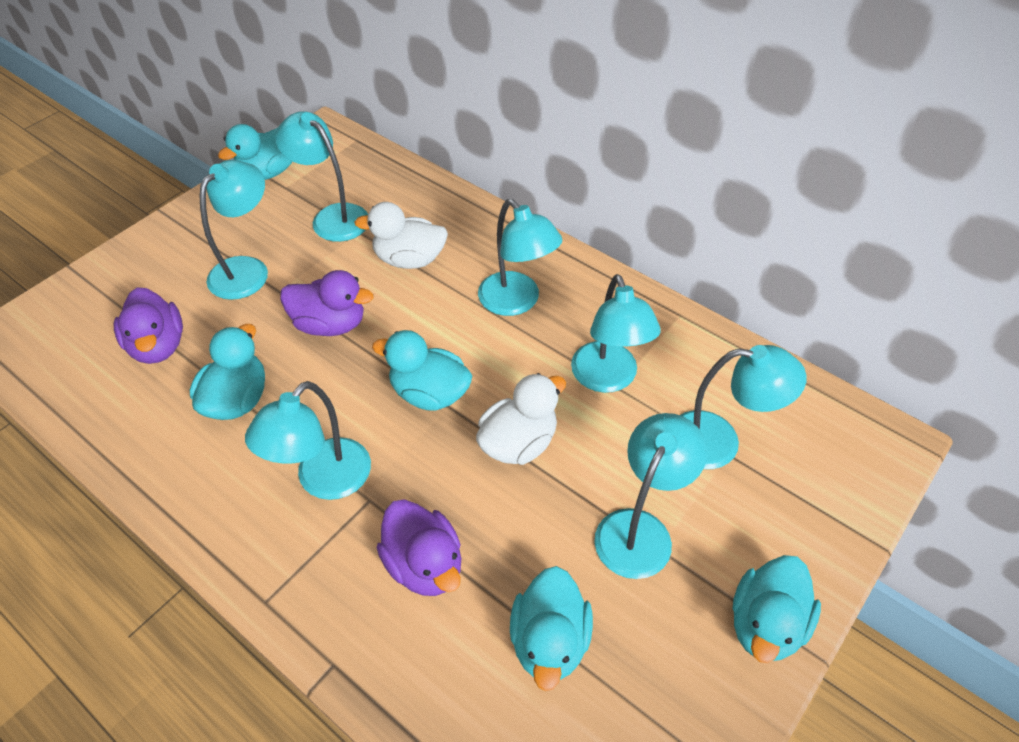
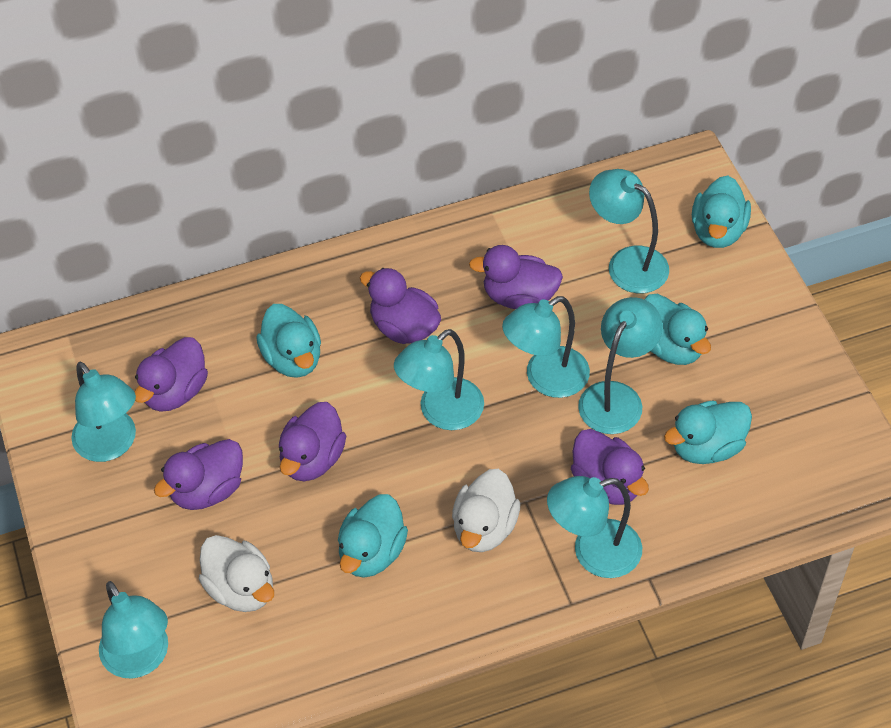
purple duck: [114,287,183,364] [280,270,374,336] [377,499,461,596] = 3 -> [135,337,208,412] [154,439,243,510] [279,402,346,481] [360,268,441,344] [469,245,563,309] [571,429,649,505] = 6

